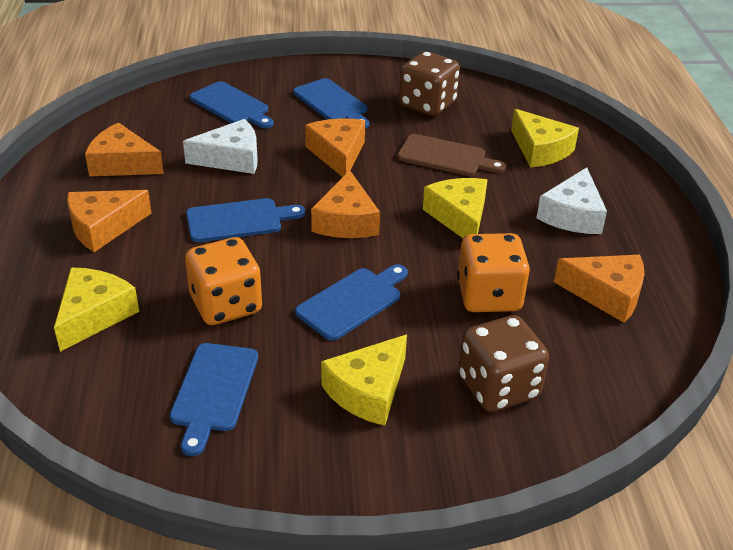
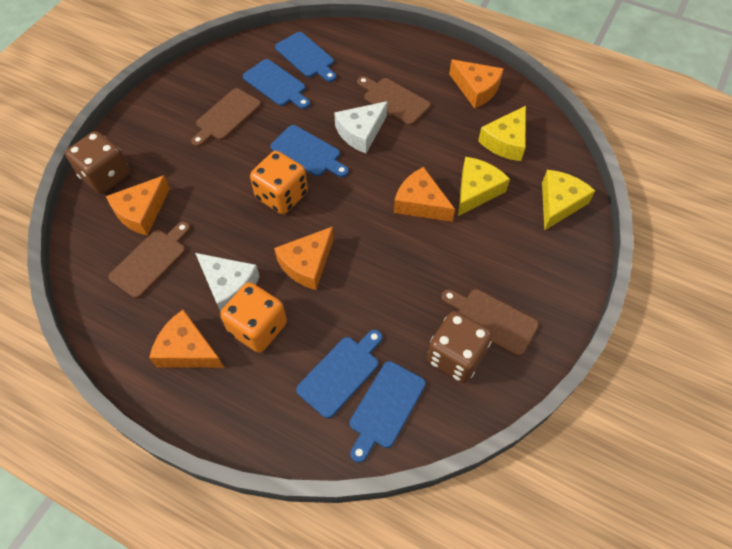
brown cutting board: [397,134,506,176] = 1 -> [108,222,190,299] [191,88,261,147] [357,76,431,125] [441,289,539,357] = 4
yellow cheese: [54,268,139,352] [321,335,407,426] [423,178,487,238] [511,109,579,168] = 4 -> [458,157,510,216] [478,106,526,161] [542,170,595,231] = 3

